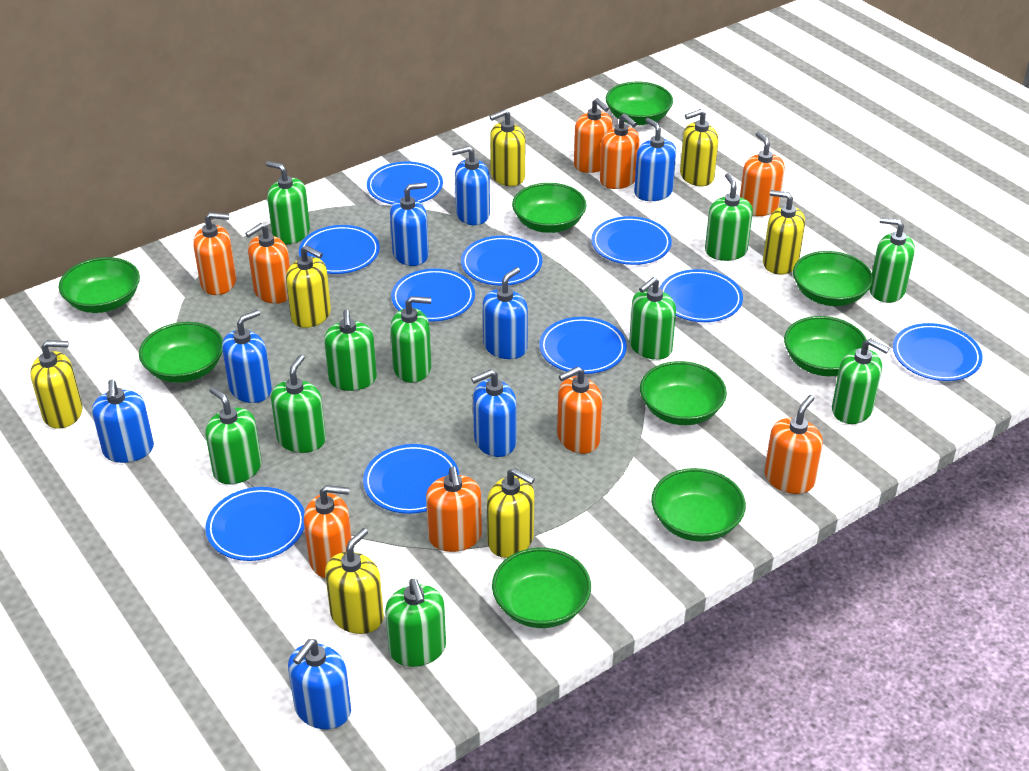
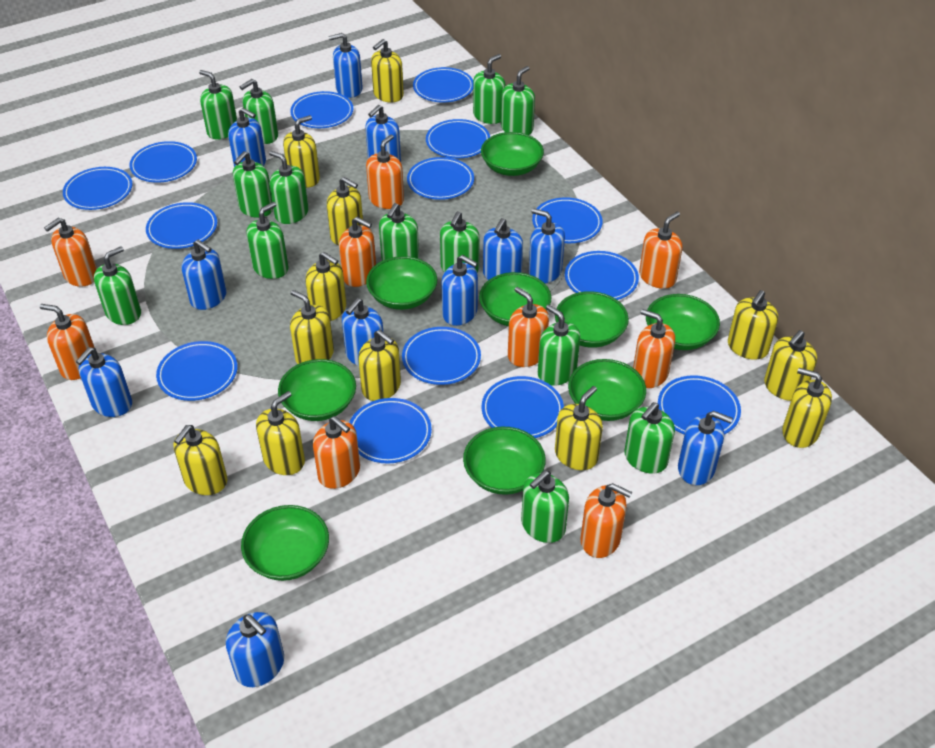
blue plate: [205,487,305,561] [299,225,380,274] [363,444,459,514] [367,162,443,205] [391,269,475,322] [461,236,542,286] [539,317,627,374] [591,216,672,265] [660,269,743,322] [893,323,983,381] = 10 -> [63,167,133,210] [129,141,197,183] [146,202,217,249] [156,341,237,401] [290,91,354,128] [349,398,432,464] [402,327,481,385] [407,157,474,200] [413,67,473,102] [426,119,490,158] [482,376,564,438] [532,197,603,243] [565,251,639,300] [658,375,741,435] = 14
blue soap dispenser: [92,379,154,463] [222,310,272,403] [288,639,351,729] [390,182,429,266] [451,146,490,225] [471,369,516,457] [483,267,528,359] [634,118,676,201] = 8 -> [76,347,132,417] [182,240,227,310] [226,612,284,687] [228,108,266,167] [329,33,363,98] [342,298,383,366] [365,105,401,162] [441,255,478,326] [483,218,523,280] [529,208,565,283] [678,411,733,485] = 11
green soap dispenser: [205,387,262,484] [266,161,310,245] [271,355,326,453] [324,310,377,391] [385,579,446,667] [390,296,432,383] [629,277,676,360] [705,173,753,261] [832,338,890,424] [870,217,915,303] = 10 -> [94,246,141,325] [199,70,237,140] [233,151,273,218] [240,79,278,144] [246,202,288,279] [269,151,309,224] [379,203,419,261] [440,211,479,273] [473,54,506,124] [501,66,535,135] [521,470,569,543] [538,305,580,386] [624,402,675,474] = 13
yellow soap dispenser: [30,340,82,429] [286,245,331,328] [325,528,384,634] [487,468,535,558] [490,109,525,186] [680,109,718,186] [763,190,805,274] = 7 -> [174,425,227,495] [256,391,305,475] [283,115,320,188] [290,290,334,364] [305,252,346,321] [327,177,364,245] [358,330,401,401] [371,39,404,102] [555,386,603,470] [728,290,778,360] [764,330,817,401] [782,368,832,448] = 12

